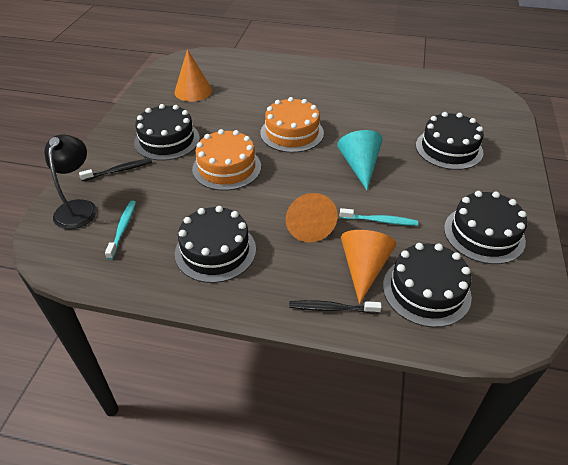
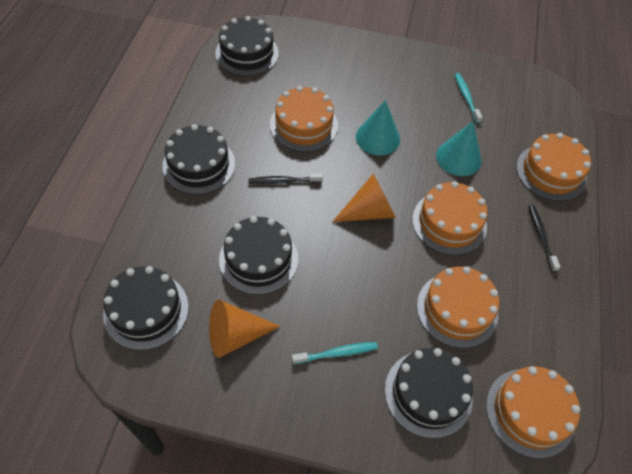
black lamp: [44,134,97,229] = 1 -> none = 0
orange cake: [192,129,261,191] [260,97,324,153] = 2 -> [270,86,338,152] [412,181,488,255] [417,266,499,348] [486,366,580,458] [516,133,591,201] = 5
orange cone: [174,49,212,101] [286,193,338,242] [341,230,396,304] = 3 -> [209,300,280,358] [332,173,396,222] = 2
turquoise cone: [337,130,383,190] = 1 -> [356,100,400,155] [436,121,481,176] = 2

